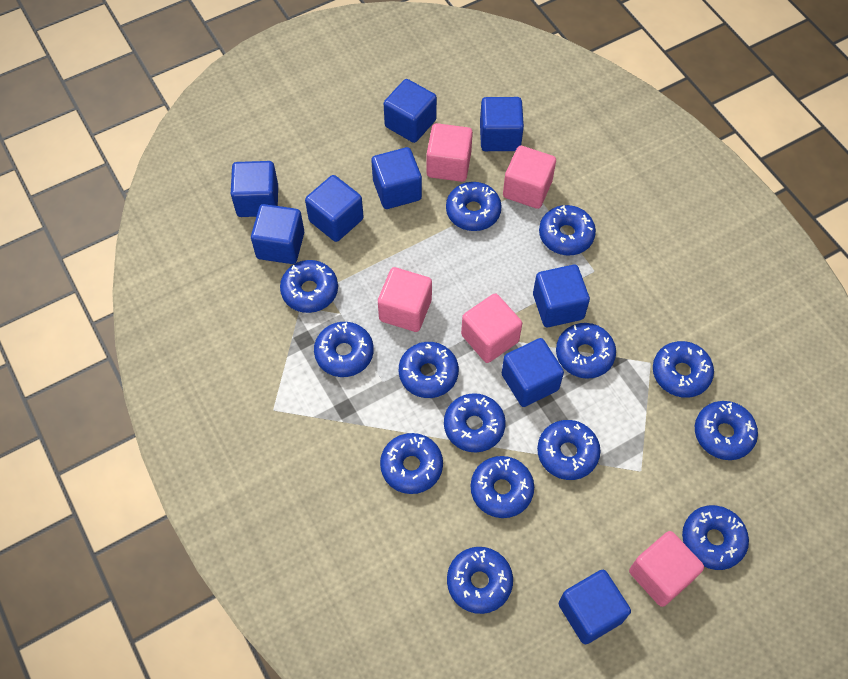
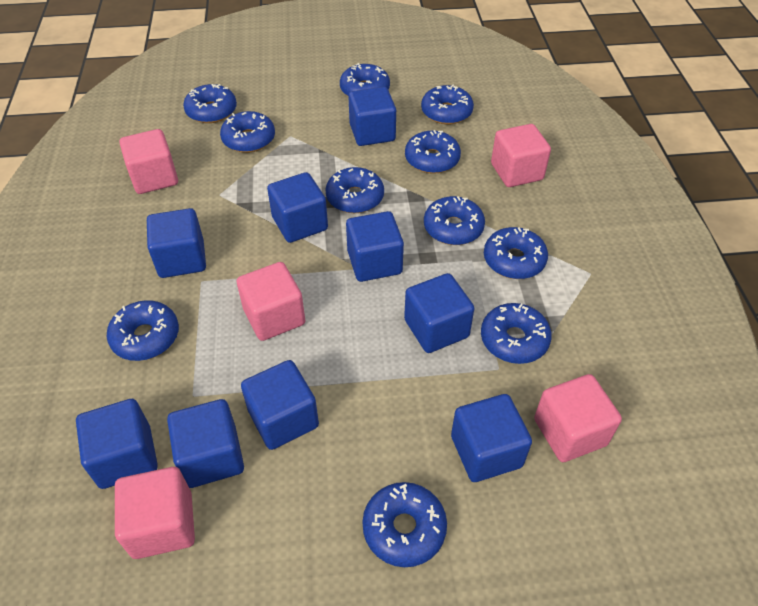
blue donut: [280,260,338,313] [314,322,374,377] [380,433,443,494] [399,342,459,398] [444,393,506,452] [446,182,502,231] [447,547,513,614] [471,456,534,518] [537,420,601,480] [539,205,596,255] [556,323,616,379] [653,341,714,398] [682,505,749,570] [695,401,758,460] = 14 -> [107,300,179,361] [183,84,237,123] [220,111,275,153] [325,167,384,213] [340,63,390,96] [362,482,447,567] [405,130,461,174] [421,85,474,124] [424,196,485,245] [481,303,552,364] [484,227,548,279] = 11

